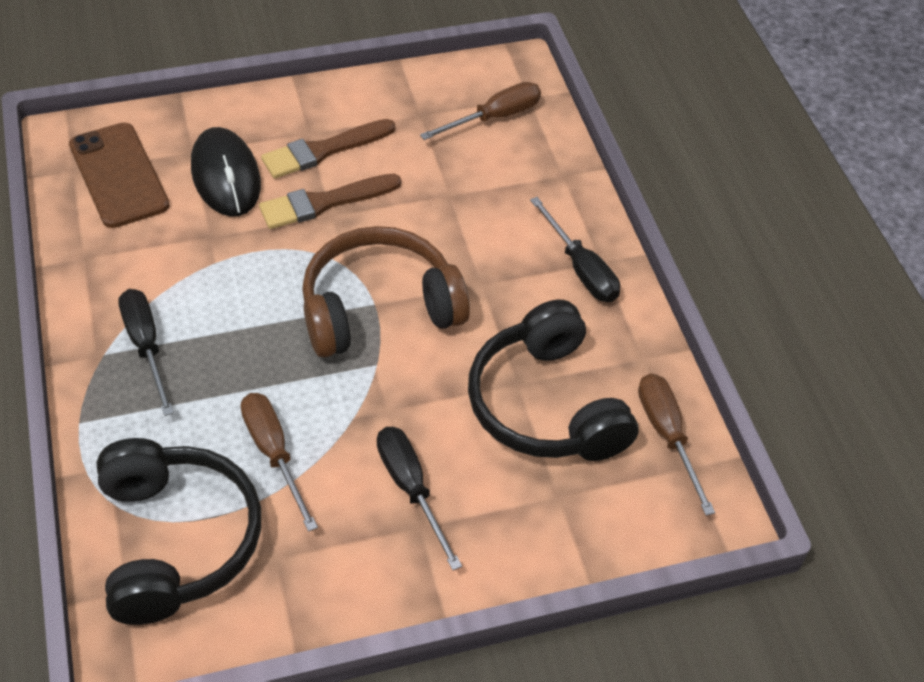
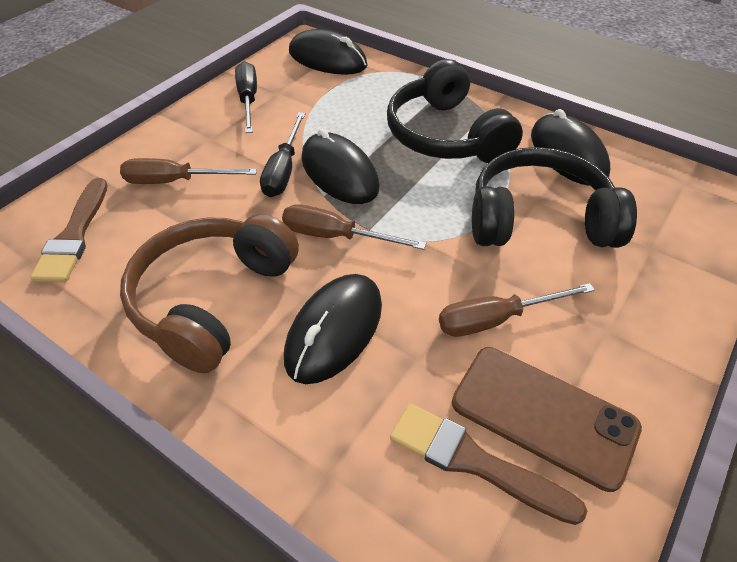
black mouse: [191,127,261,217] = 1 -> [284,274,382,384] [289,29,367,75] [301,128,379,204] [531,109,610,186] = 4
black screwdriver: [118,289,174,416] [377,427,462,570] [530,197,620,302] = 3 -> [235,62,257,133] [260,112,305,197] = 2

